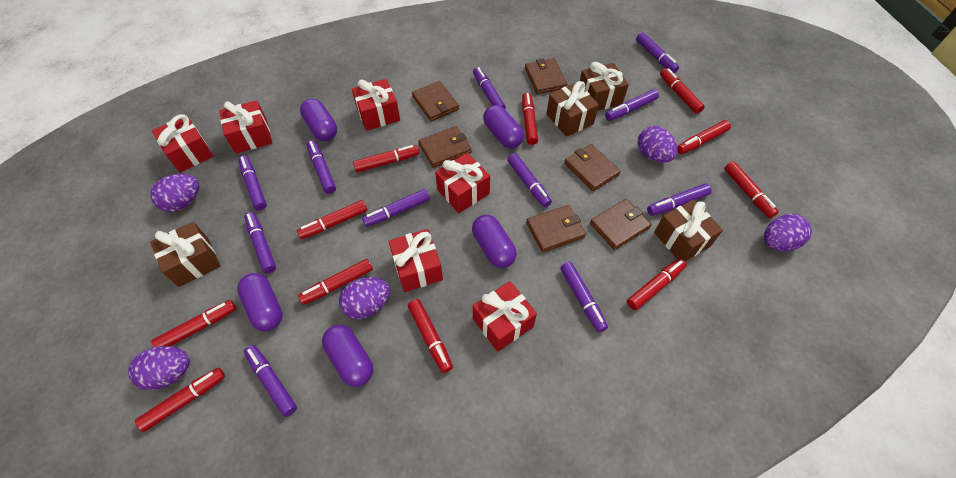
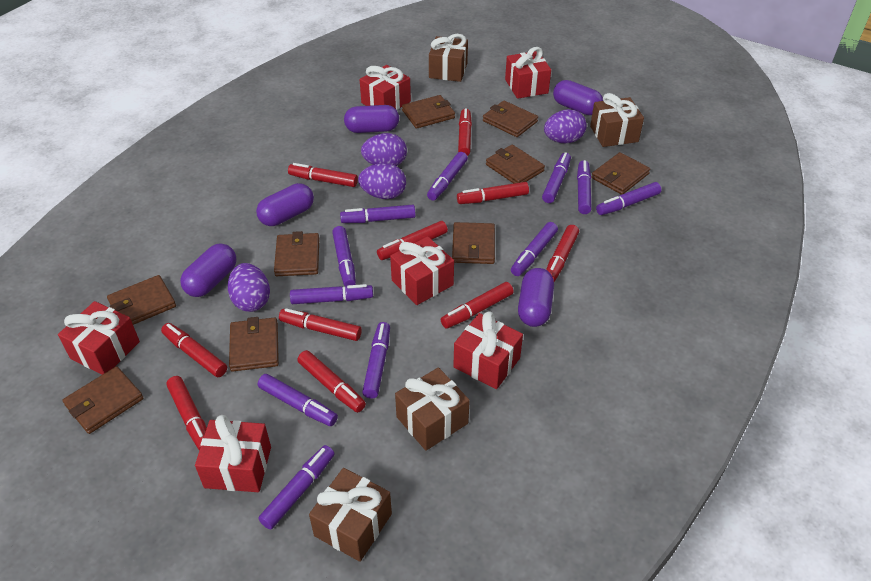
brown wallet: [412,81,459,121] [418,126,472,168] [525,58,567,94] [526,205,586,253] [564,144,621,191] [590,199,652,250] = 6 -> [62,366,144,434] [107,275,176,325] [229,317,279,372] [274,231,319,276] [402,95,455,129] [452,222,495,264] [483,100,538,137] [486,145,545,184] [592,152,650,195] = 9
purple egg: [128,346,190,390] [150,174,199,212] [339,277,390,319] [638,126,677,163] [764,214,812,251] = 5 -> [228,263,270,312] [358,163,406,199] [361,133,407,166] [544,109,587,143] = 4
red marker: [135,367,225,432] [151,300,236,347] [297,200,367,239] [298,259,373,305] [353,145,419,172] [408,299,453,373] [522,93,538,145] [627,258,687,310] [660,68,705,114] [677,120,731,154] [724,161,779,218] = 11 -> [161,323,227,377] [166,376,207,451] [279,308,362,341] [288,163,358,187] [298,350,366,413] [377,221,448,260] [440,282,514,329] [457,182,529,204] [458,108,472,156] [546,225,579,282] = 10

